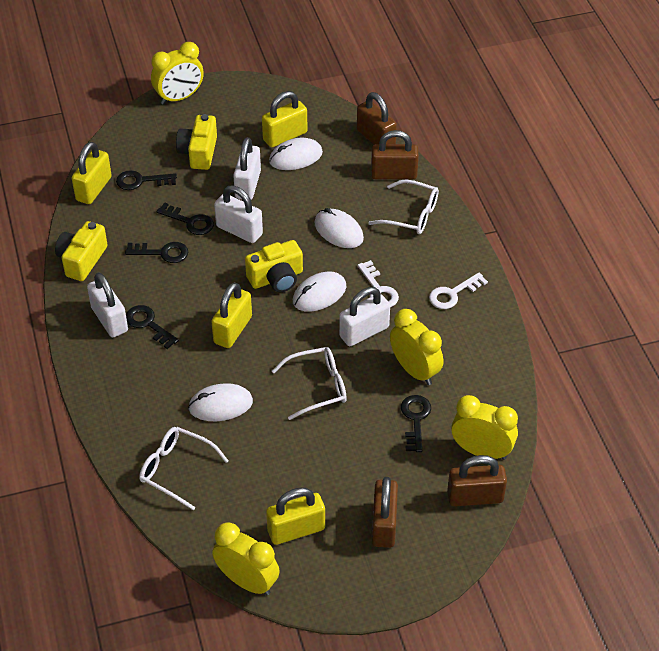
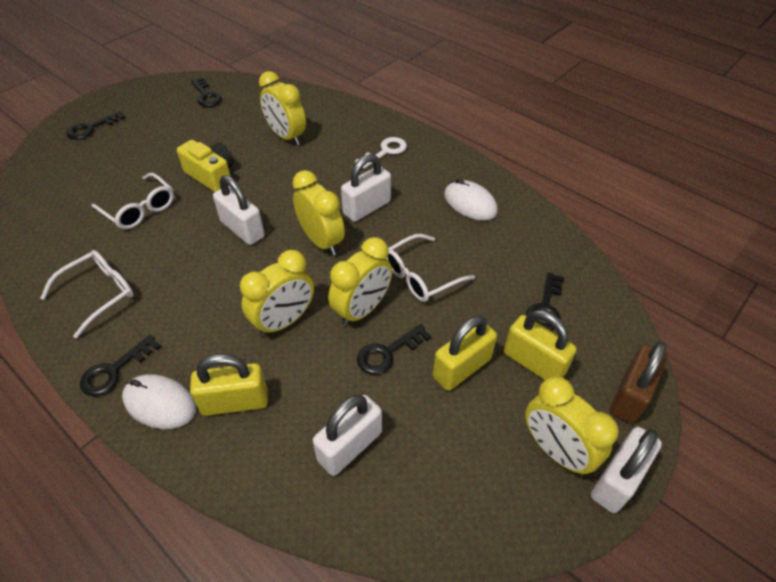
brown padlock: [357,92,397,145] [371,130,419,179] [372,477,398,548] [447,455,507,507] = 4 -> [610,341,668,424] = 1
white key: [358,260,399,307] [429,272,488,309] = 2 -> [355,137,407,169] = 1
white mouse: [188,383,253,421] [269,138,323,170] [293,271,346,312] [314,208,364,248] = 4 -> [122,374,196,429] [444,178,498,221] = 2
yellow camera: [55,221,108,281] [176,114,217,170] [245,240,303,292] = 3 -> [177,140,234,192] = 1
yellow clock: [151,42,204,105] [212,522,280,595] [390,309,443,385] [451,395,518,460] = 4 -> [240,250,314,336] [259,71,306,145] [292,170,345,255] [328,237,392,326] [525,376,619,475] = 5
yellow padlock: [72,142,112,204] [211,282,252,348] [262,91,307,148] [266,487,325,545] = 4 -> [190,354,268,416] [433,315,497,391] [504,310,577,380] = 3

